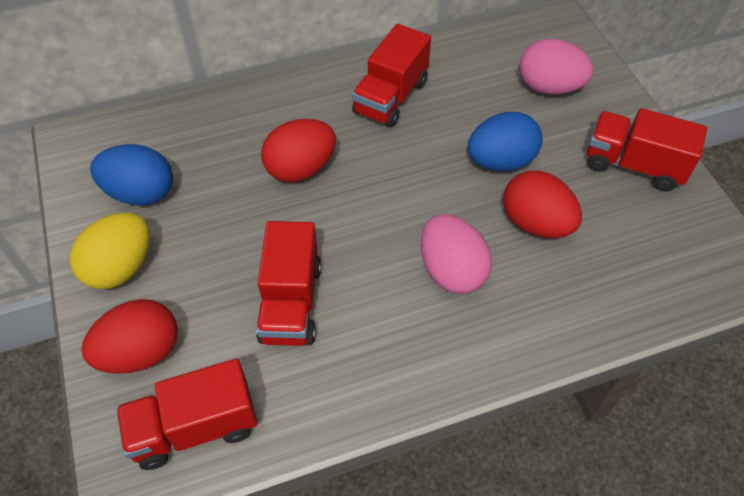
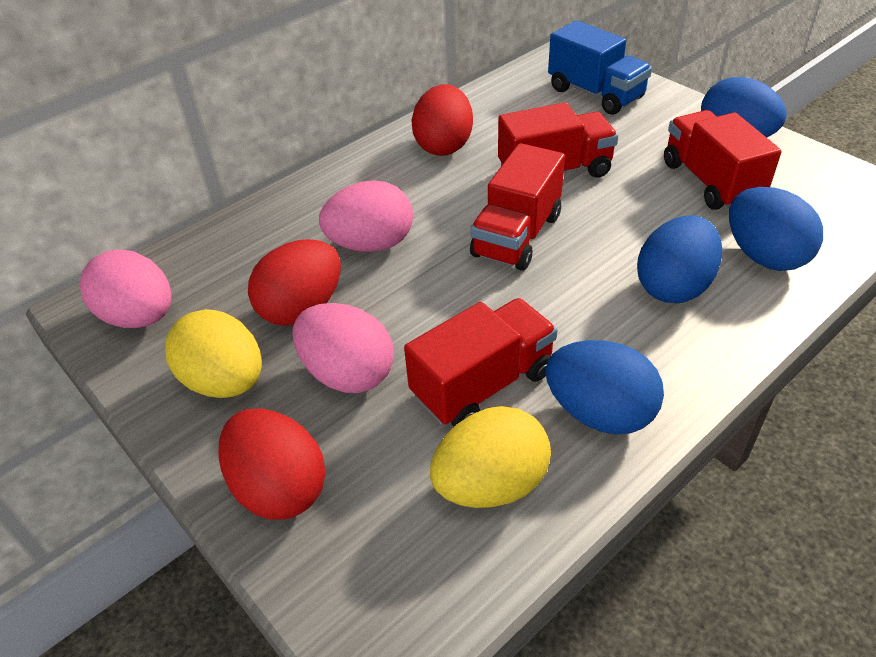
blue egg: [90,144,173,206] [468,112,543,171] = 2 -> [545,340,664,435] [637,215,722,303] [701,77,787,137] [729,187,823,271] = 4
blue truck: none = 0 -> [548,20,652,115] = 1
pink egg: [421,214,492,294] [519,39,593,94] = 2 -> [80,249,172,328] [292,303,394,393] [319,180,413,252] = 3
yellow egg: [70,212,150,289] = 1 -> [165,309,262,398] [430,406,551,508] = 2

